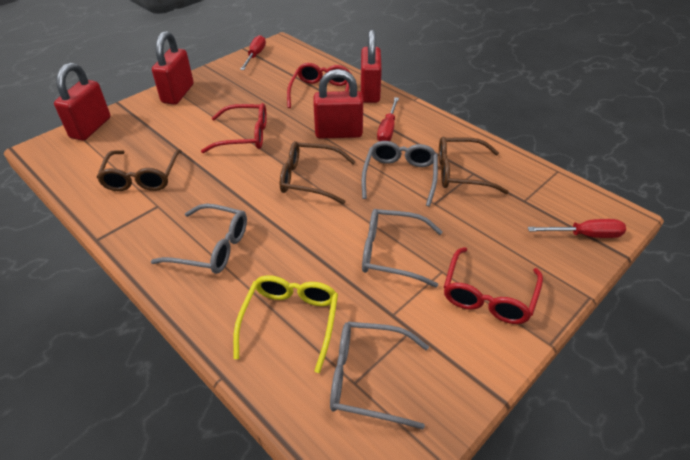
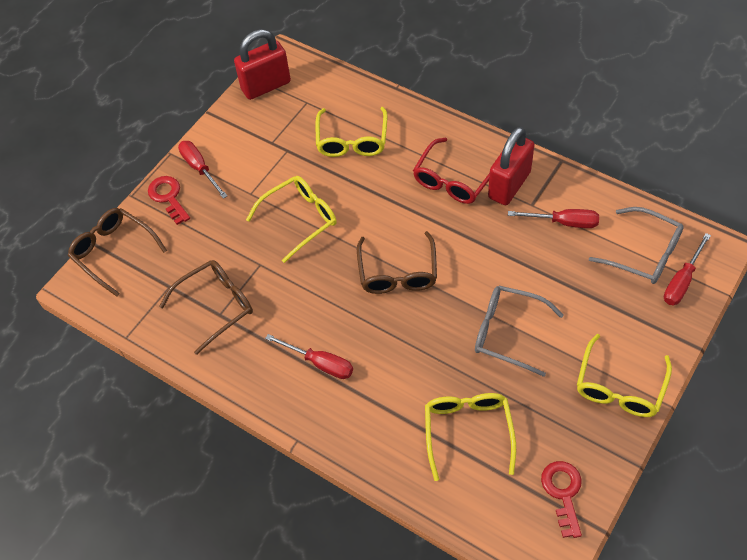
grey glasses: [151,203,247,274] [330,322,429,430] [362,141,438,207] [362,209,443,288] = 4 -> [475,286,564,377] [589,207,684,284] = 2
red glasses: [201,103,267,153] [287,63,350,108] [444,247,543,324] = 3 -> [413,138,490,204] = 1
red key: none = 0 -> [148,176,190,225] [541,461,582,538] = 2
red padlock: [54,63,111,141] [152,31,194,105] [313,69,363,139] [361,29,382,103] = 4 -> [234,29,291,100] [488,127,534,205] = 2
red screwdriver: [240,35,266,70] [377,97,399,141] [528,219,626,238] = 3 -> [178,141,227,199] [265,334,353,379] [508,209,599,228] [664,233,711,305] = 4
yellow glasses: [233,275,338,373] = 1 -> [246,176,337,263] [316,107,388,157] [425,393,516,481] [577,334,672,417] = 4

